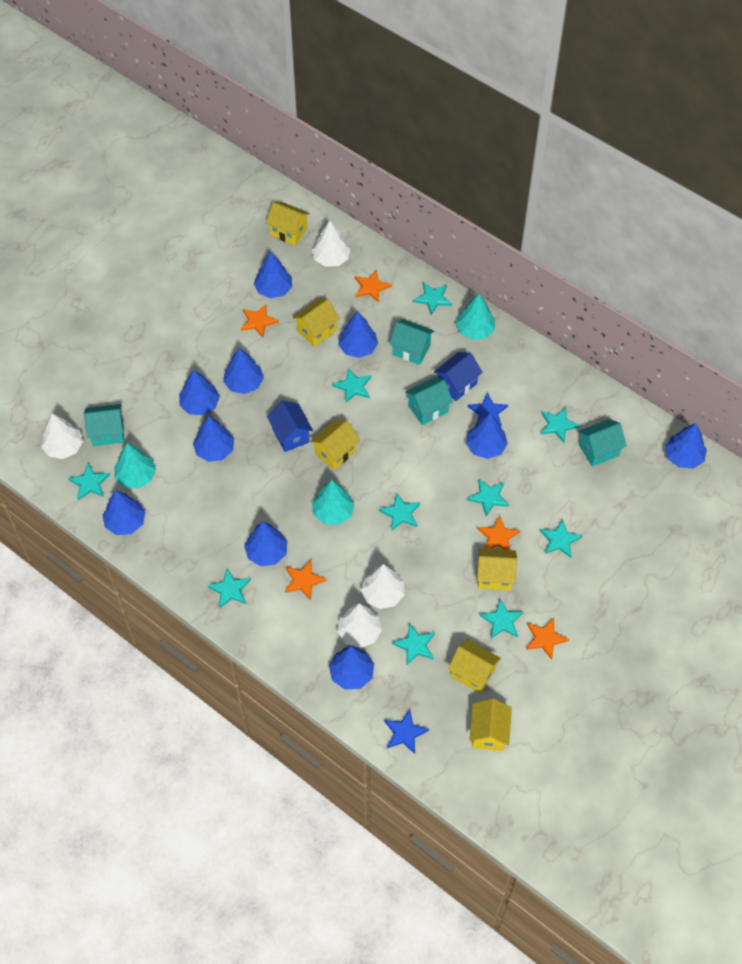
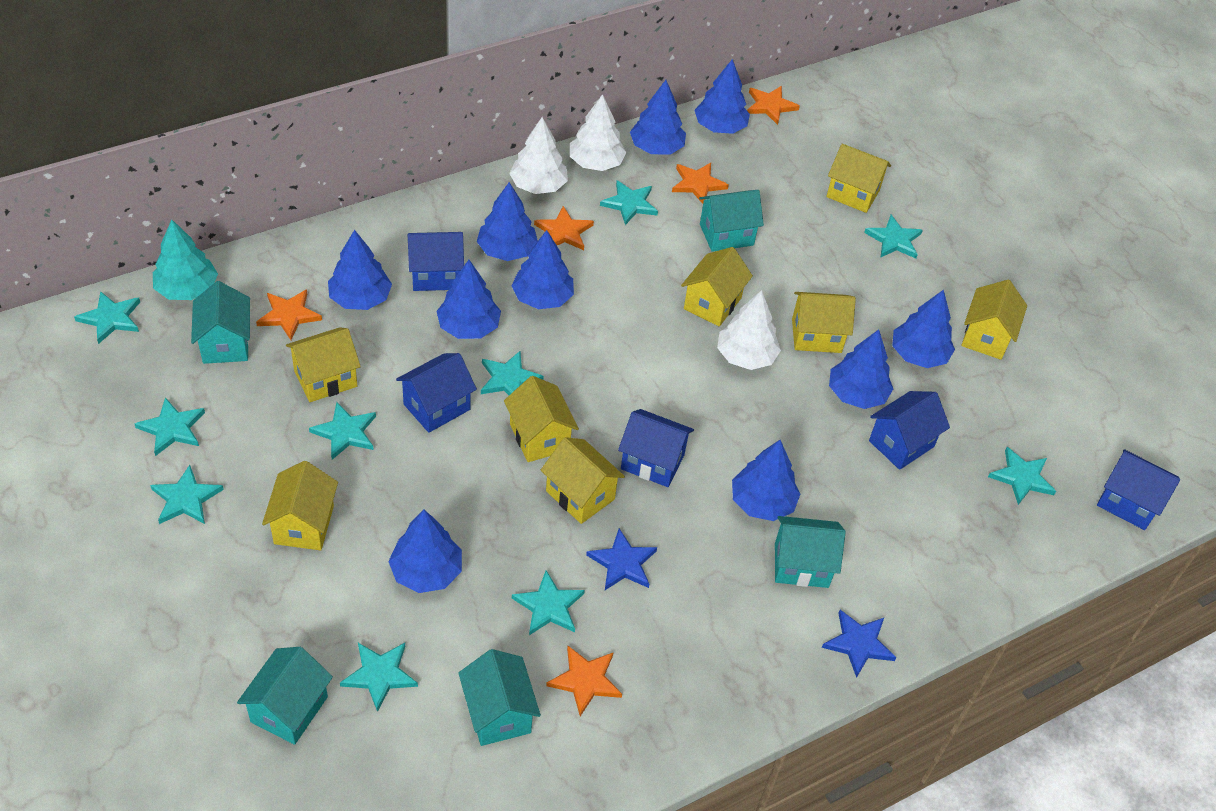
blue house: [267,401,313,452] [434,352,483,401] = 2 -> [396,353,477,433] [408,232,464,291] [618,409,694,487] [869,391,950,470] [1097,449,1180,530] = 5
turquoise house: [84,404,124,446] [389,319,434,365] [405,377,453,425] [578,419,627,466] = 4 -> [191,281,250,364] [237,647,333,745] [458,649,541,746] [699,190,764,252] [775,516,845,588] = 5
turquoise tree: [114,443,156,489] [312,480,355,525] [456,294,495,340] = 3 -> [153,220,218,300] = 1
white tree: [41,413,83,459] [312,221,350,267] [337,603,382,648] [361,564,404,609] = 4 -> [509,117,568,194] [570,94,627,171] [717,290,781,370] = 3
yellow house: [266,202,310,245] [293,299,340,347] [310,419,360,470] [448,639,501,693] [469,698,512,751] [477,548,517,590] = 6 -> [262,461,338,550] [286,327,361,402] [504,376,579,462] [541,437,625,524] [681,247,753,326] [792,292,856,353] [826,144,891,213] [961,280,1027,360] = 8

